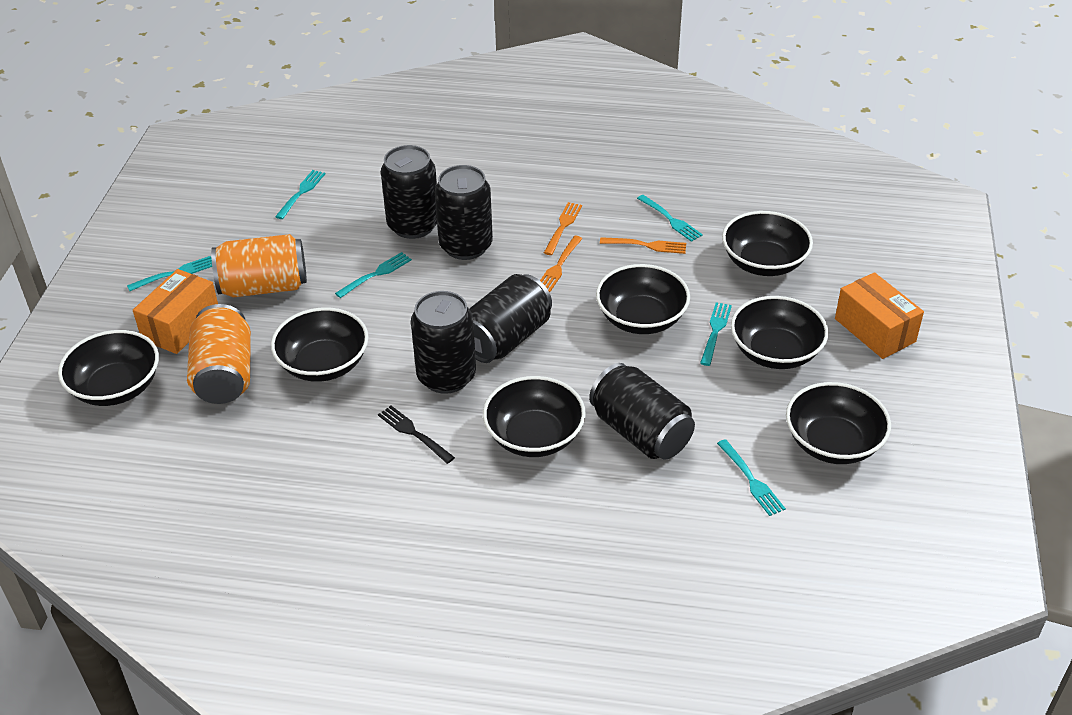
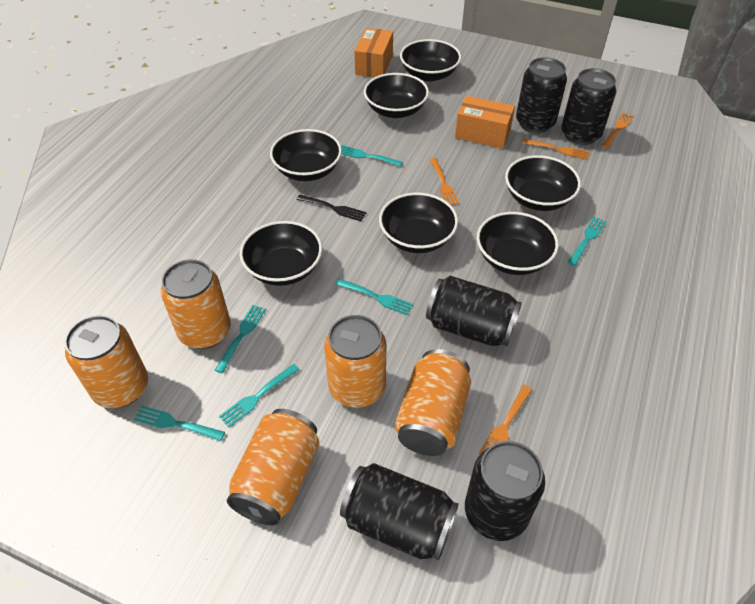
orange can: [187,304,251,404] [211,234,307,297] = 2 -> [64,315,148,408] [161,259,231,349] [227,409,320,526] [324,315,386,408] [395,349,471,456] = 5
orange fork: [540,236,583,292] [544,202,582,255] [600,237,686,254] = 3 -> [429,158,459,205] [478,385,532,455] [522,139,589,160] [602,112,634,148] = 4

